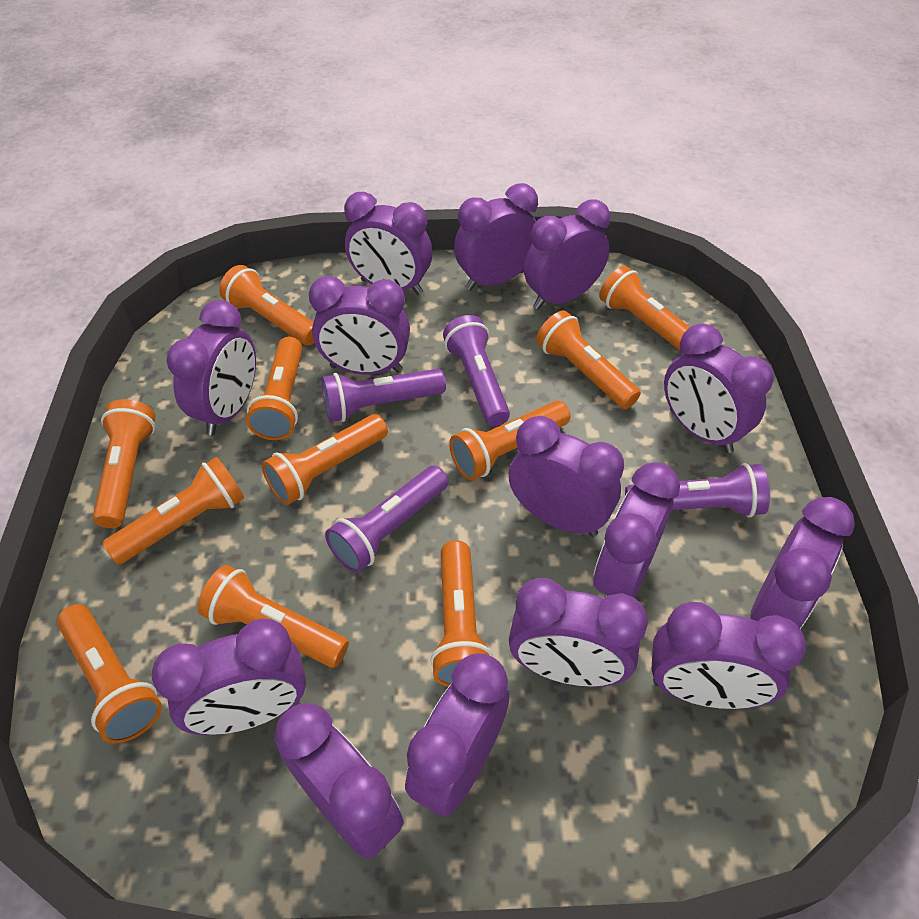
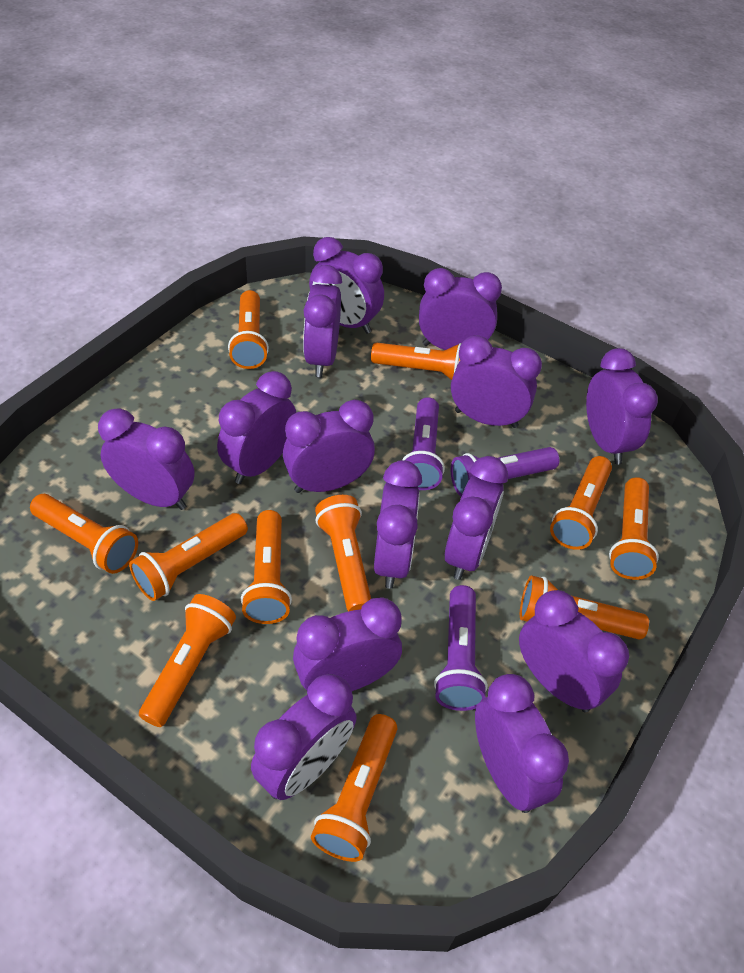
purple flashlight: [322,369,446,422] [325,466,448,573] [443,315,510,426] [625,463,770,517] = 4 -> [402,397,445,490] [434,585,488,711] [451,447,559,496] = 3

